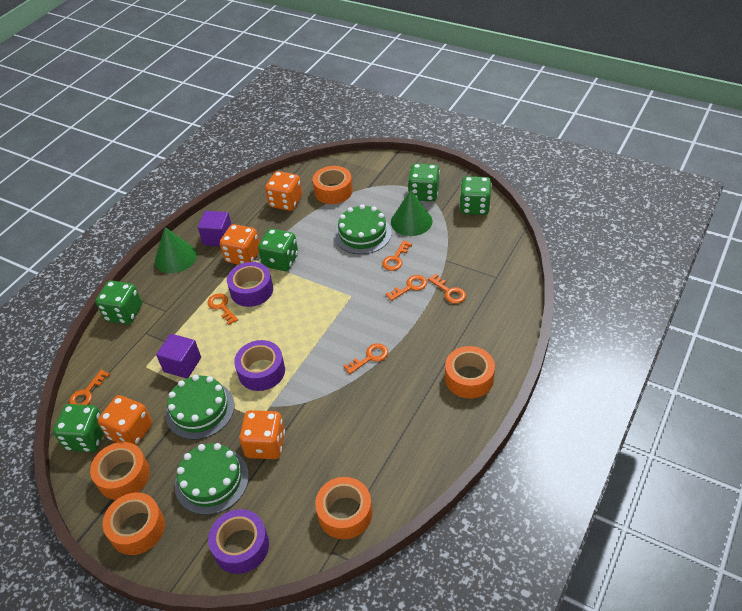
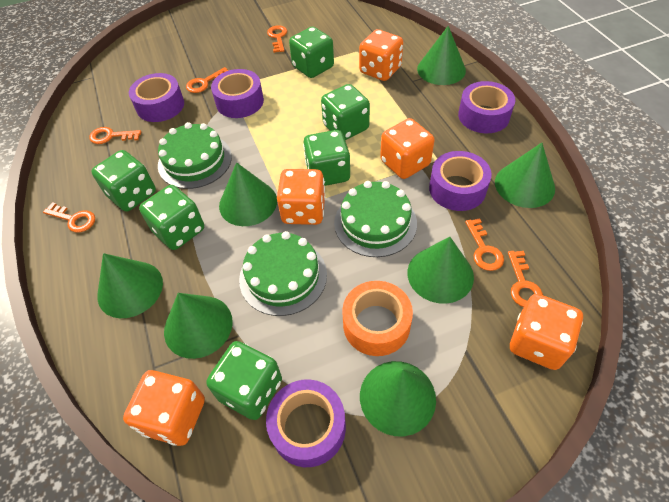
green cone: [155,227,197,273] [391,190,433,236] = 2 -> [97,253,163,318] [164,293,233,359] [219,162,277,226] [360,361,436,436] [407,237,474,304] [417,26,466,85] [495,143,555,208] = 7
green dice: [53,404,104,452] [95,280,142,324] [258,229,298,271] [408,163,440,201] [460,176,492,215] = 5 -> [91,150,156,212] [139,185,204,250] [206,341,282,420] [289,27,334,78] [303,130,350,186] [321,84,370,140] = 6
orange dice: [98,395,152,446] [220,224,260,265] [239,410,285,459] [265,171,302,211] = 4 -> [123,370,205,446] [277,169,326,225] [359,29,403,81] [380,118,435,179] [510,294,583,370] = 5
orange tape: [90,442,150,500] [103,492,165,555] [313,166,353,204] [315,477,373,539] [445,346,495,399] = 5 -> [342,281,413,356] = 1
purple cube: [156,334,201,378] [198,211,232,246] = 2 -> none = 0
purple tape: [208,509,269,574] [227,262,273,307] [234,340,285,391] = 3 -> [129,73,184,122] [211,69,264,118] [266,379,346,467] [429,151,492,211] [458,81,515,134] = 5

